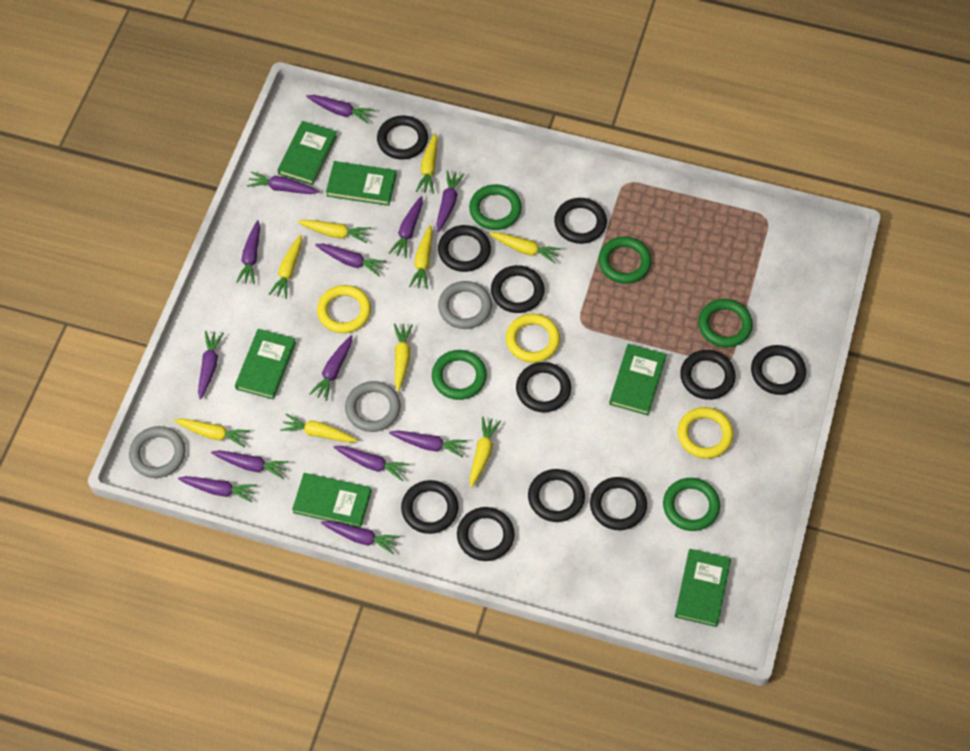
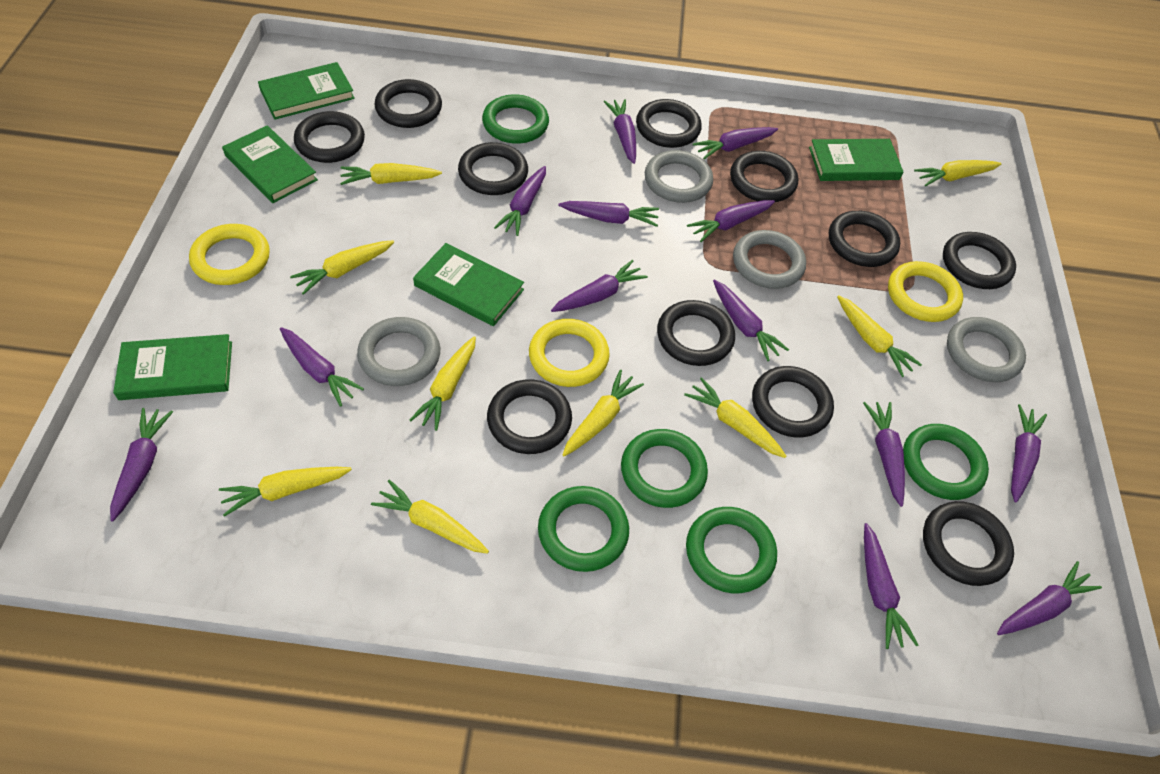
green book: [235,329,296,400] [278,121,337,185] [292,473,372,528] [326,161,397,206] [609,344,666,415] [675,549,731,627] = 6 -> [113,334,232,400] [222,125,318,203] [258,62,355,120] [413,243,524,326] [809,139,904,181] = 5
grey ring: [129,426,186,478] [345,381,401,432] [438,281,492,329] = 3 -> [357,317,440,386] [645,150,713,203] [733,230,806,289] [947,317,1026,382] = 4

